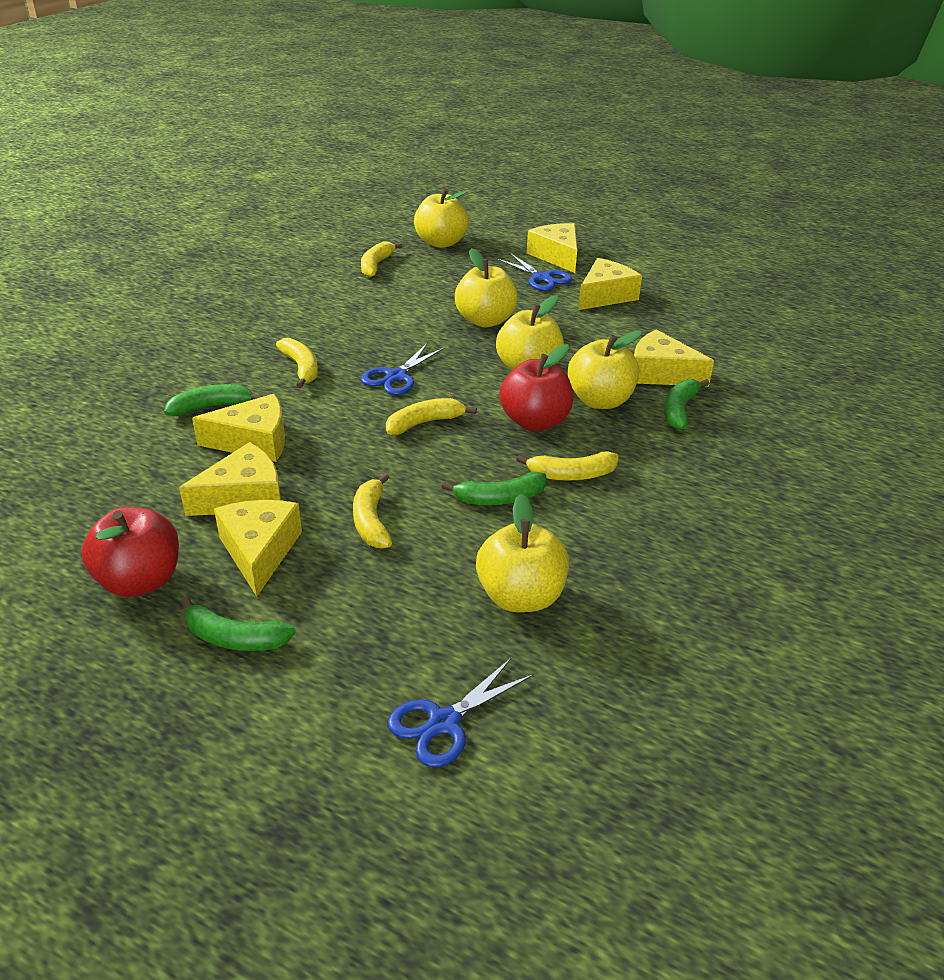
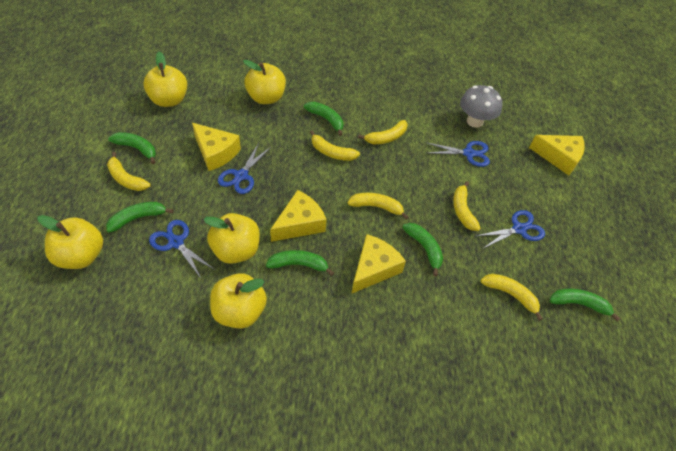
blue scissors: [361,344,445,395] [387,657,534,767] [496,253,572,291] = 3 -> [149,220,215,278] [218,143,271,194] [426,141,490,167] [476,210,545,248] = 4
green banana: [164,384,263,416] [181,597,296,651] [442,472,546,505] [664,379,709,430] = 4 -> [106,202,173,233] [108,132,156,164] [266,250,334,276] [304,102,343,136] [402,223,443,276] [550,288,620,321] = 6
grey mushroom: none = 0 -> [460,85,503,128] = 1
red apple: [81,507,179,597] [499,344,573,431] = 2 -> none = 0
yellow banana: [276,338,318,388] [353,473,392,549] [361,241,402,277] [386,398,477,435] [516,451,618,481] = 5 -> [107,152,151,191] [310,130,360,161] [347,193,408,219] [358,120,408,144] [453,181,481,231] [481,274,543,321] = 6
yellow cheese: [179,442,281,516] [192,394,285,462] [214,500,302,596] [527,223,577,273] [578,258,642,310] [634,329,714,386] = 6 -> [192,123,241,171] [270,190,327,242] [351,234,406,294] [529,135,585,175] = 4

